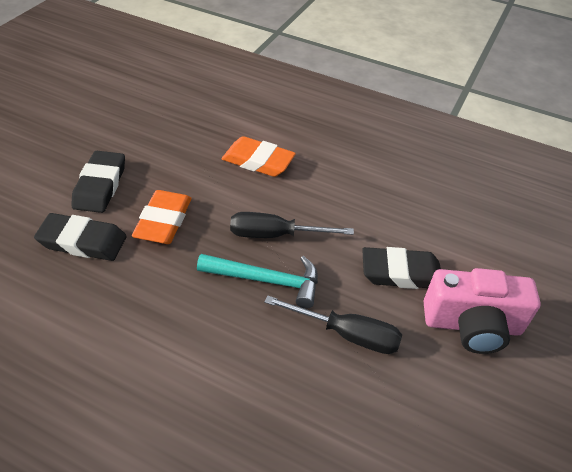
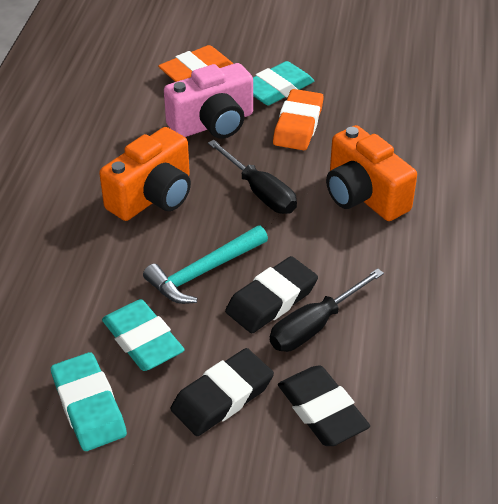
orange camera: none = 0 -> [99,127,191,221] [326,125,417,221] = 2
turquoise eraser: none = 0 -> [51,352,127,451] [102,299,185,371] [253,61,314,105] = 3

